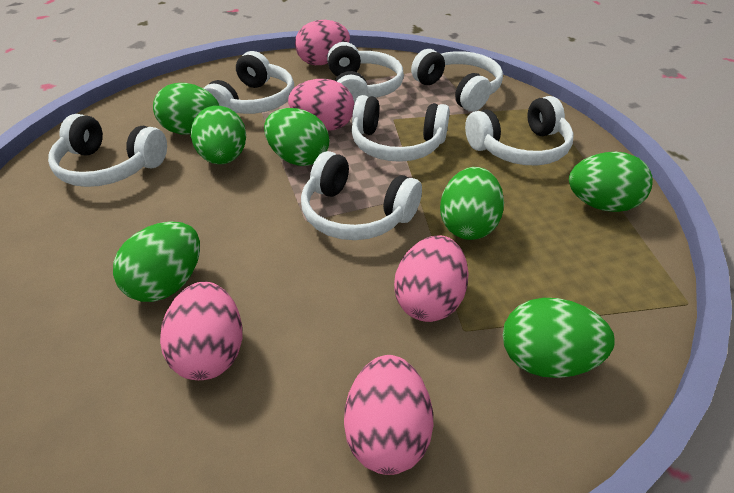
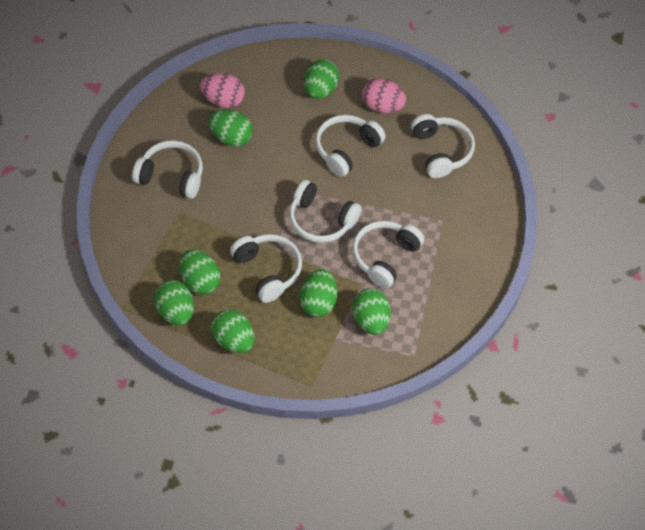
pink egg: [160,282,243,380] [288,79,354,131] [295,20,350,65] [344,355,434,475] [394,235,469,322] = 5 -> [200,73,245,108] [362,78,406,113] = 2
white headphones: [48,114,167,187] [203,51,294,114] [301,151,422,240] [327,42,404,104] [351,95,450,162] [411,49,503,112] [465,96,574,165] = 7 -> [132,140,203,199] [230,234,302,303] [289,180,362,243] [315,115,385,177] [352,221,424,288] [411,114,475,178] = 6

